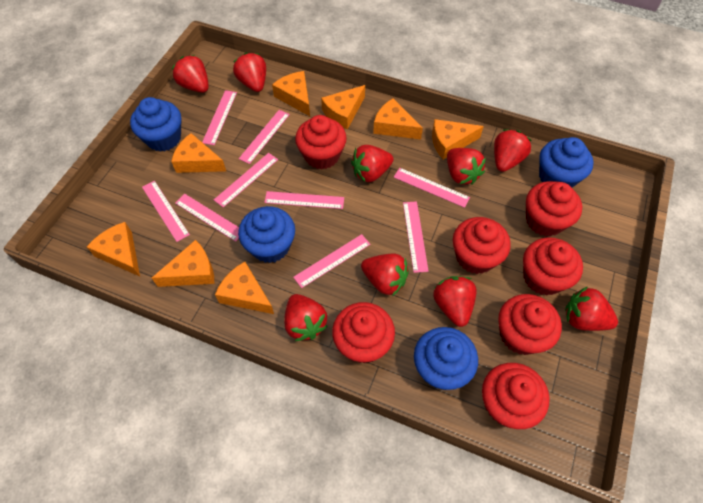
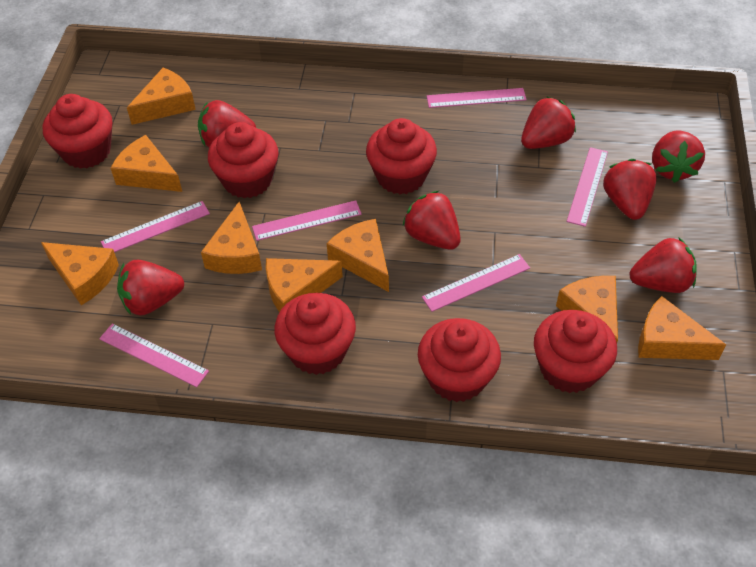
blue cupcake: [130,97,181,152] [238,206,295,263] [414,327,478,390] [539,137,594,188] = 4 -> none = 0
pink ruler: [142,181,190,242] [175,194,239,242] [202,90,237,145] [214,153,278,207] [239,110,290,164] [264,191,344,209] [293,234,370,288] [394,168,470,208] [403,201,429,273] = 9 -> [99,323,209,387] [101,201,210,253] [252,200,362,241] [422,254,530,312] [427,88,526,108] [567,147,608,227] = 6
red cupcake: [295,115,347,170] [332,302,395,364] [453,217,511,274] [482,363,550,429] [498,294,562,355] [523,237,583,296] [526,181,582,237] = 7 -> [43,94,112,169] [208,122,279,198] [274,293,356,375] [366,118,437,194] [418,318,501,402] [534,310,617,393] = 6
red strawberry: [172,55,209,93] [233,53,266,92] [284,294,328,341] [351,145,394,182] [361,253,409,295] [433,276,477,327] [447,148,486,185] [494,129,532,172] [565,286,618,331] = 9 -> [117,260,184,316] [198,100,256,147] [403,191,461,250] [521,96,576,149] [603,159,657,220] [630,237,696,293] [652,130,705,183] = 7

